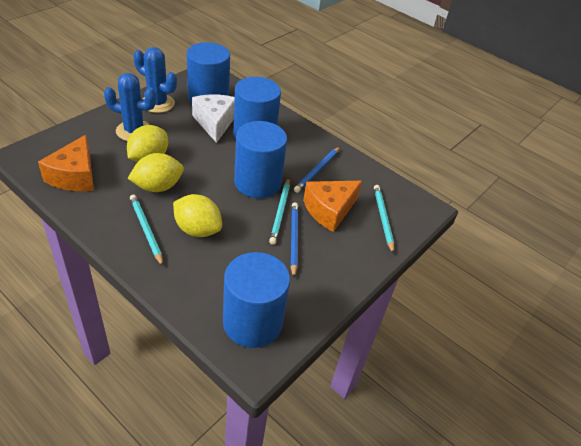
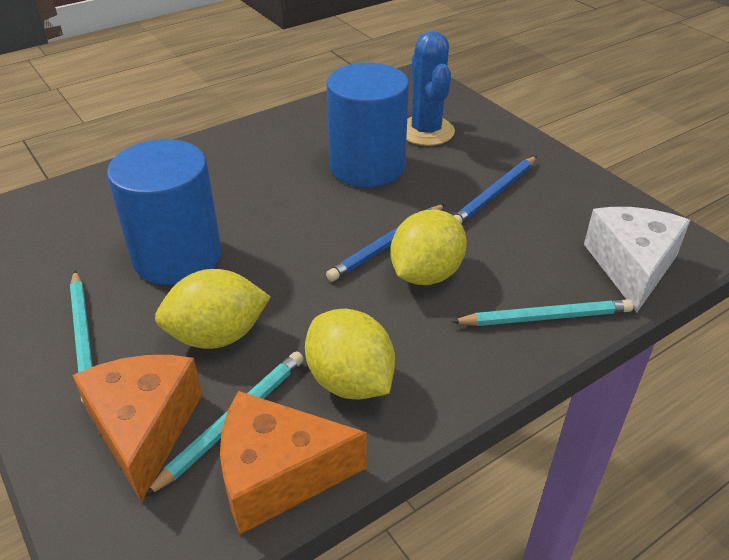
blue cactus: [104,73,157,141] [133,47,177,113] = 2 -> [406,31,455,146] = 1
blue cylinder: [187,42,230,104] [223,252,290,348] [233,77,281,139] [234,121,287,198] = 4 -> [107,139,221,285] [327,63,409,187] = 2

